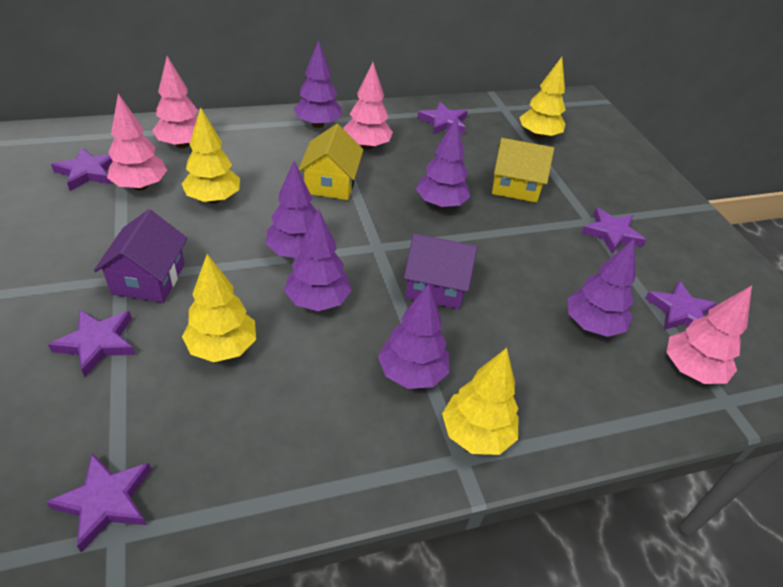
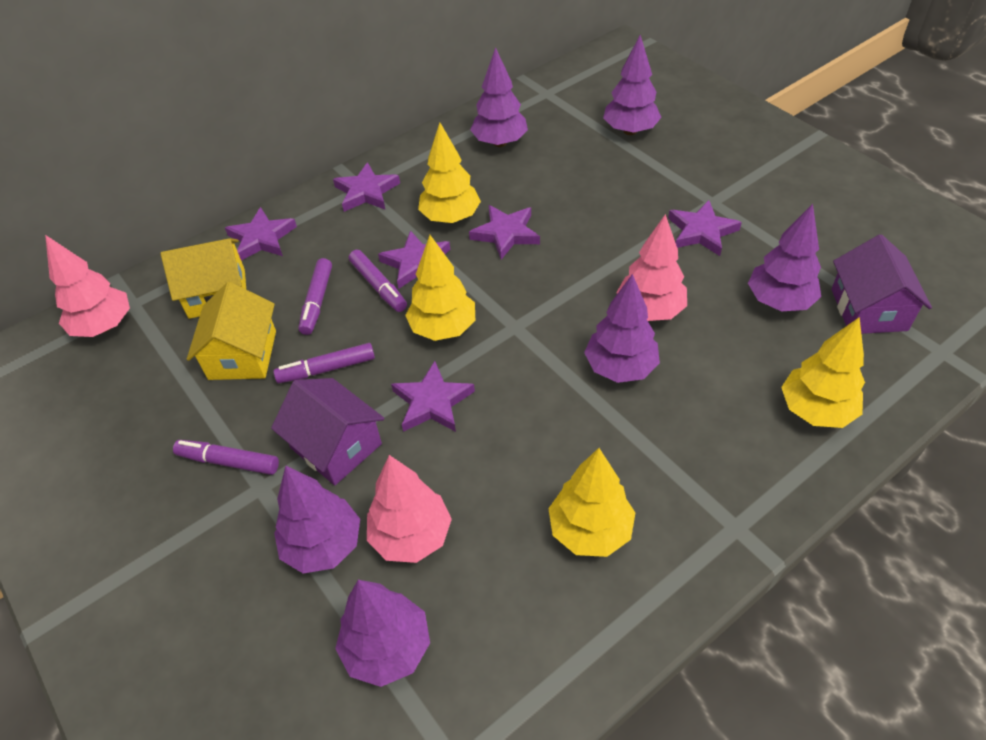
pink tree: [107,94,167,191] [152,56,198,148] [344,62,393,150] [666,286,752,384] = 4 -> [45,235,130,337] [367,455,452,563] [616,214,687,321] = 3
purple marker: none = 0 -> [173,440,279,475] [273,343,375,383] [298,258,332,335] [349,250,407,312] = 4

